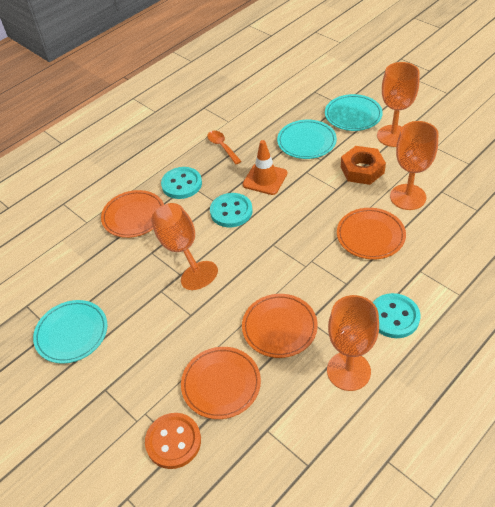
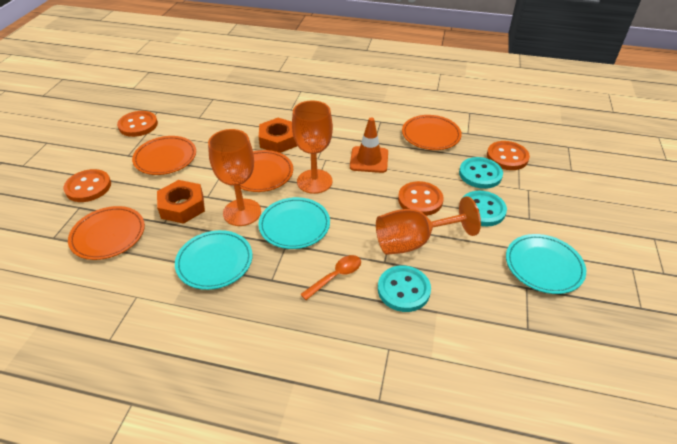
orange button: [145,413,201,469] = 1 -> [63,169,111,202] [117,111,158,137] [398,181,444,216] [487,141,530,170] = 4
orange goblet: [151,203,218,290] [327,295,379,391] [377,62,419,147] [390,121,438,210] = 4 -> [208,129,261,226] [292,100,333,194] [376,196,481,255] = 3
orange nut: [341,146,386,185] = 1 -> [157,180,205,224] [259,118,297,153] = 2

